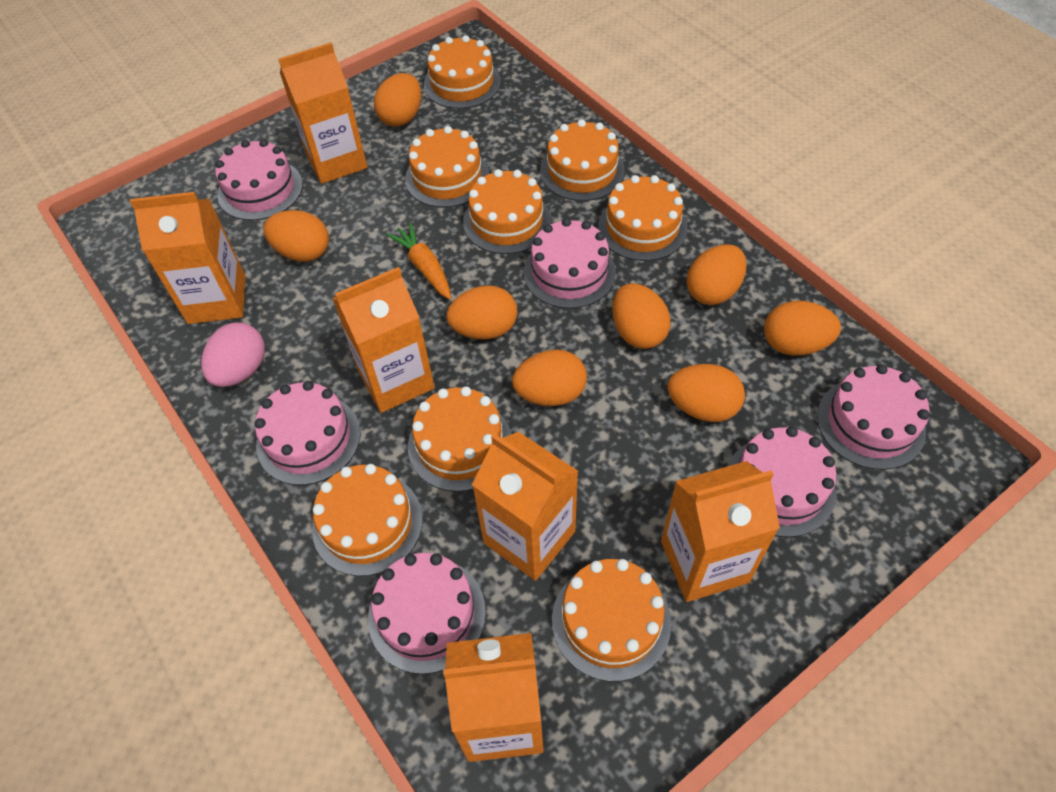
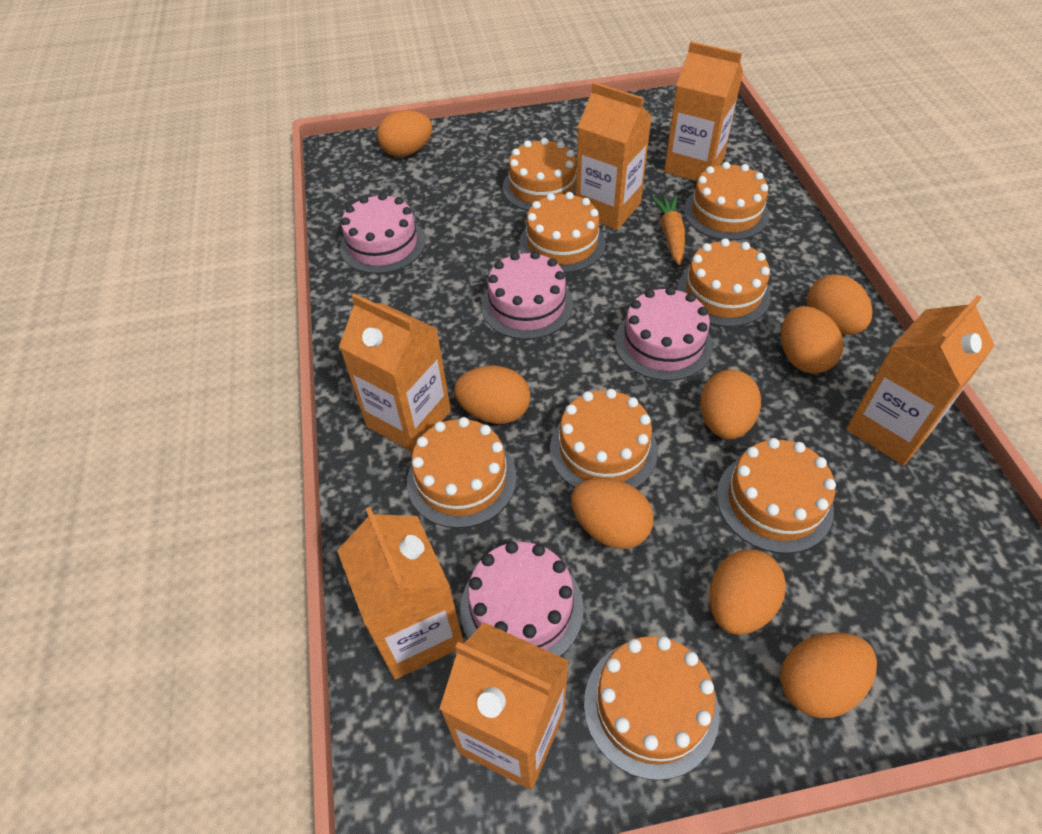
pink cake: [215,139,303,221] [254,381,360,485] [368,553,486,674] [524,218,616,309] [728,427,836,537] [817,364,930,470] = 6 -> [340,193,425,274] [460,541,584,656] [481,251,573,339] [615,287,713,381] = 4
pink egg: [201,322,265,387] = 1 -> none = 0

